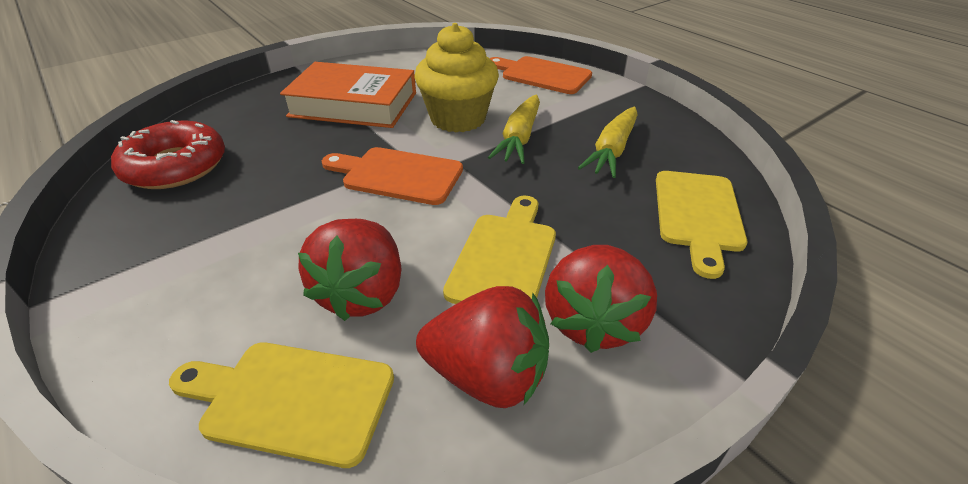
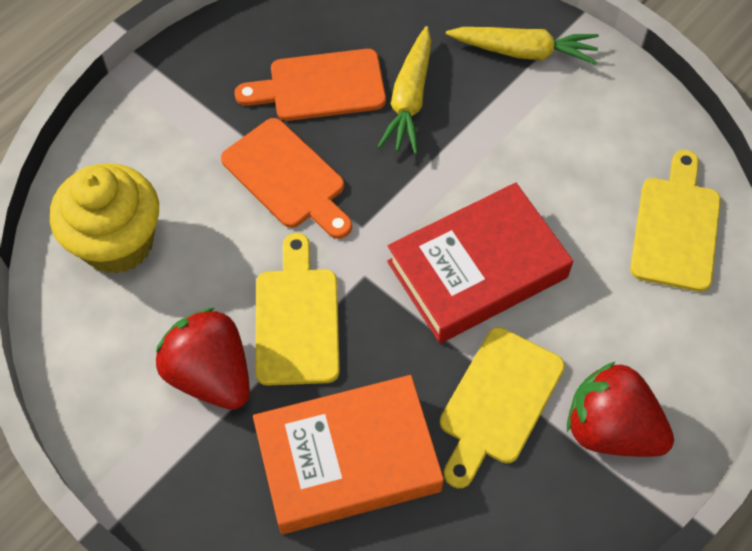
red book: none = 0 -> [387,183,573,343] = 1
red donut: [111,120,225,189] = 1 -> none = 0
red strawberry: [298,219,402,321] [416,286,549,408] [545,245,657,353] = 3 -> [156,308,250,410] [567,361,674,457] = 2

